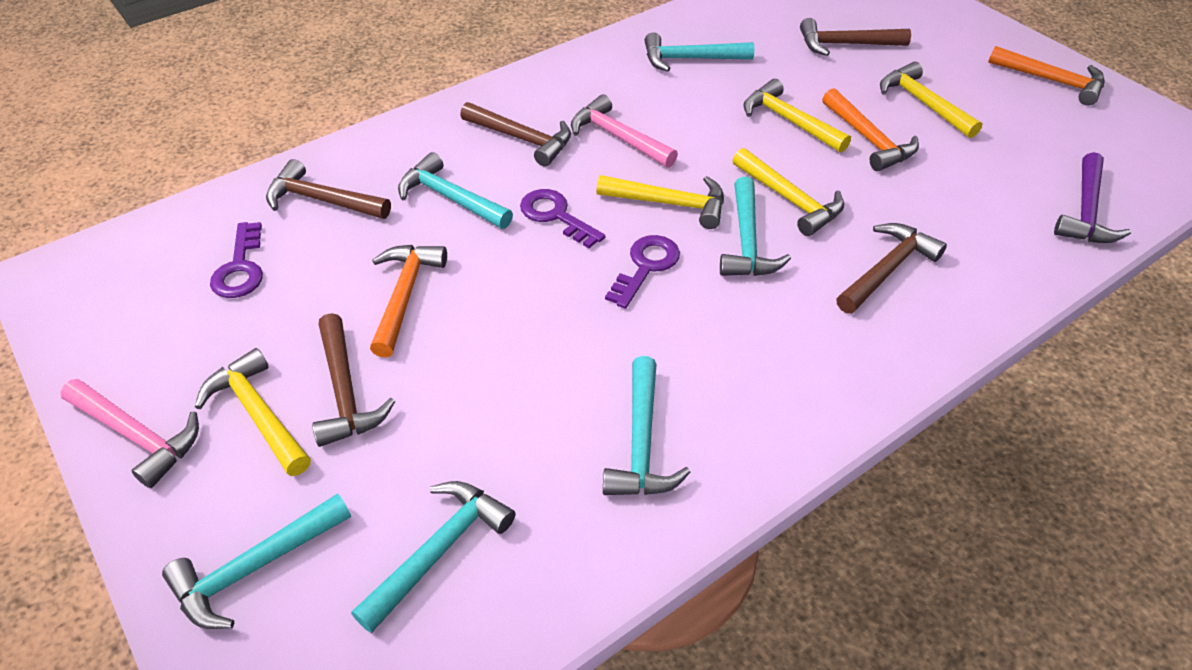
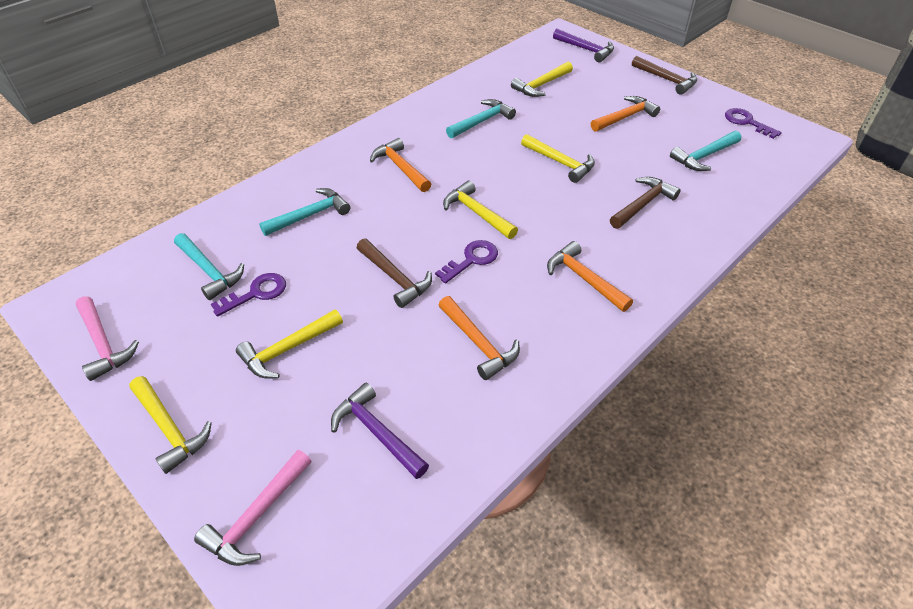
brown hammer: [266,159,391,219] [312,313,395,447] [460,102,571,167] [800,18,911,56] [836,223,947,314] = 5 -> [357,238,432,308] [610,177,681,229] [632,56,697,95] = 3
orange hammer: [370,245,447,358] [822,88,919,171] [988,46,1105,106] = 3 -> [370,138,431,192] [438,296,520,380] [547,241,633,312] [591,96,660,132] = 4
purple hammer: [1054,152,1131,243] = 1 -> [331,383,429,479] [553,29,614,62] = 2
turquoise hammer: [162,493,351,629] [351,481,515,633] [398,152,513,229] [603,356,690,495] [645,32,754,72] [720,177,791,276] = 6 -> [174,233,244,300] [259,188,350,236] [446,99,516,138] [670,131,741,171] = 4

